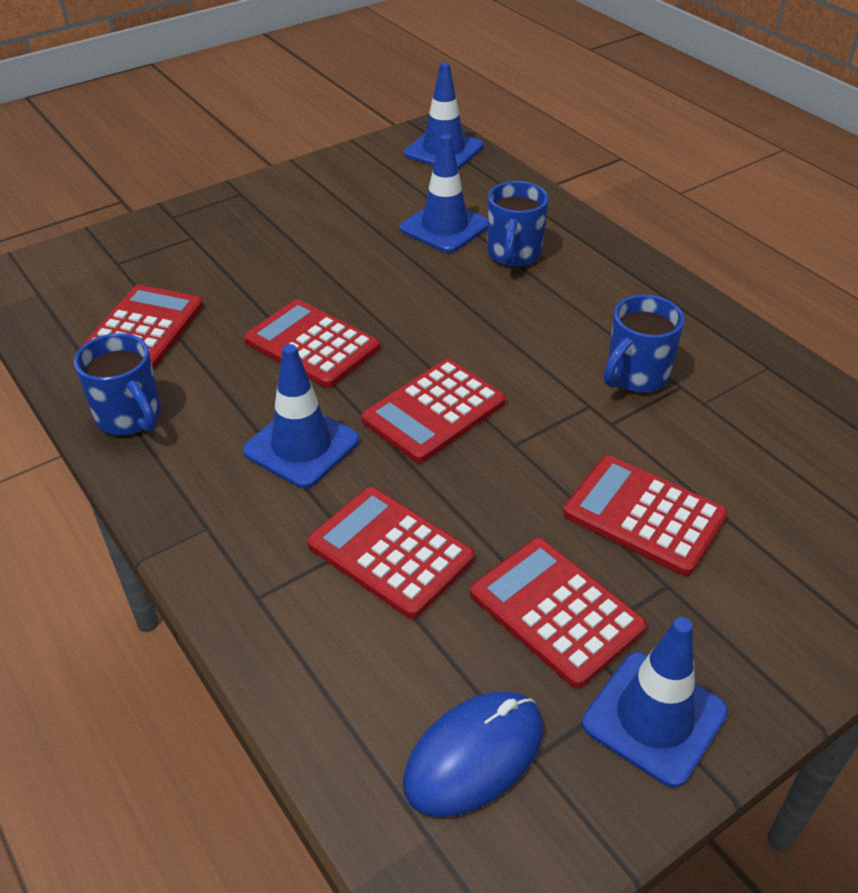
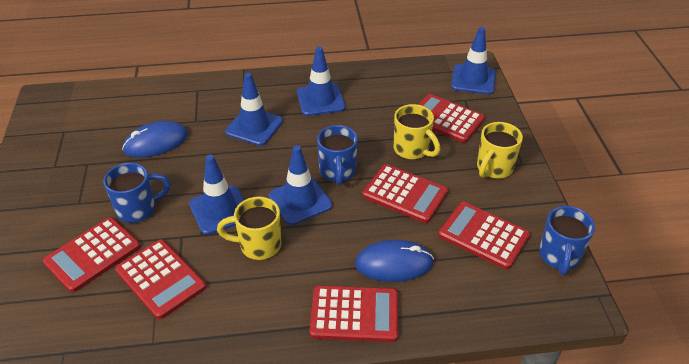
blue mouse: [403,691,543,817] = 1 -> [122,121,188,158] [355,240,434,282] = 2
blue traffic cone: [243,344,359,488] [400,134,488,253] [404,62,483,169] [582,617,728,788] = 4 -> [189,155,244,235] [225,73,283,146] [269,145,332,225] [297,47,346,116] [451,27,496,95] = 5
yellow mug: none = 0 -> [217,197,282,260] [394,104,440,160] [477,122,523,179] = 3

